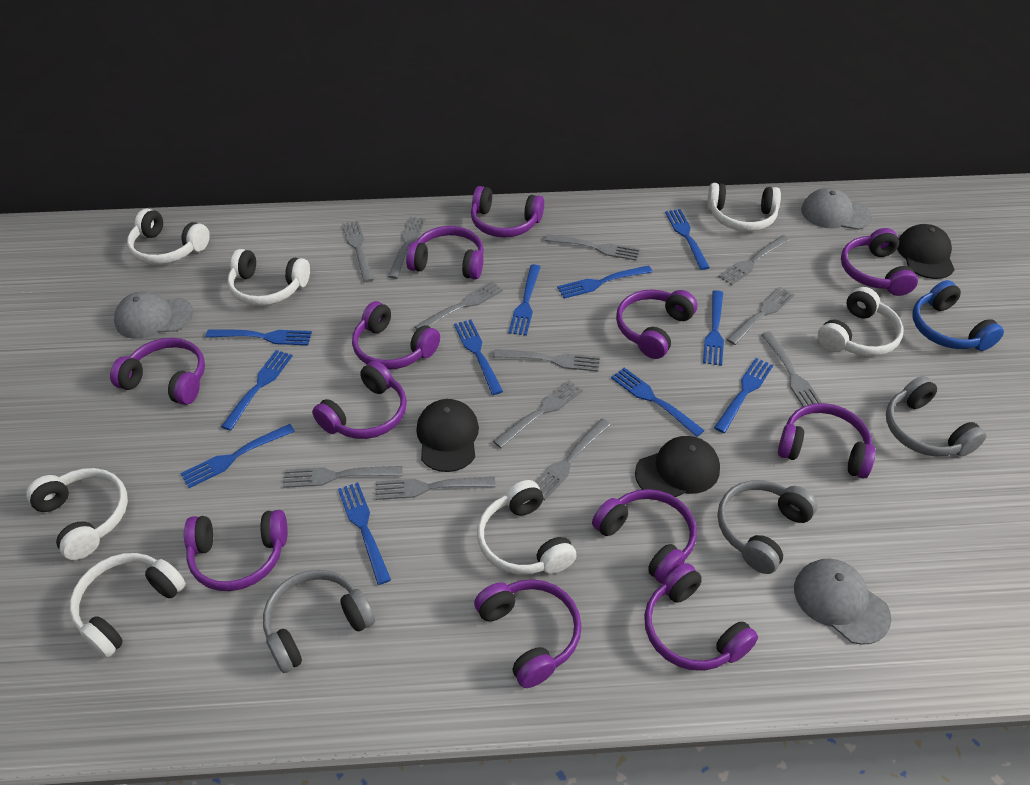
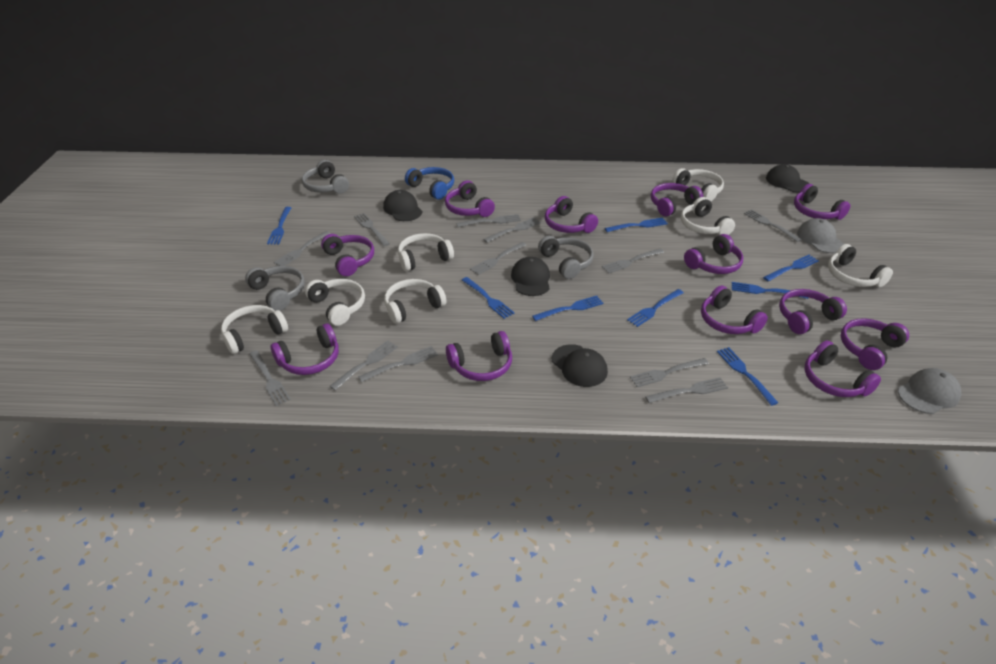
black cap: [416,399,479,472] [635,436,720,497] [897,224,955,279] = 3 -> [383,190,423,221] [511,257,550,296] [552,344,608,387] [766,164,810,193] = 4
blue fork: [180,424,295,488] [206,329,312,345] [221,350,293,431] [338,482,391,585] [454,319,503,395] [509,264,541,336] [557,265,652,299] [611,368,705,437] [665,209,710,270] [703,290,724,366] [714,358,773,433] = 11 -> [267,207,292,244] [462,277,515,319] [532,296,604,321] [605,217,668,232] [627,289,684,327] [717,347,778,406] [732,282,808,299] [763,255,819,281] = 8
grey cap: [114,291,194,339] [794,558,891,645] [801,188,872,230] = 3 -> [797,218,844,253] [898,368,961,414] = 2

